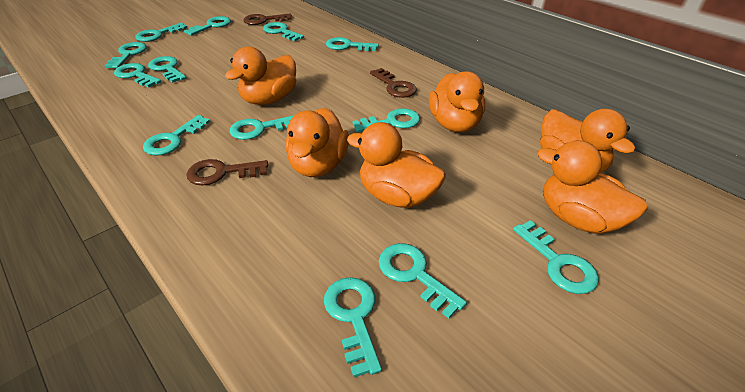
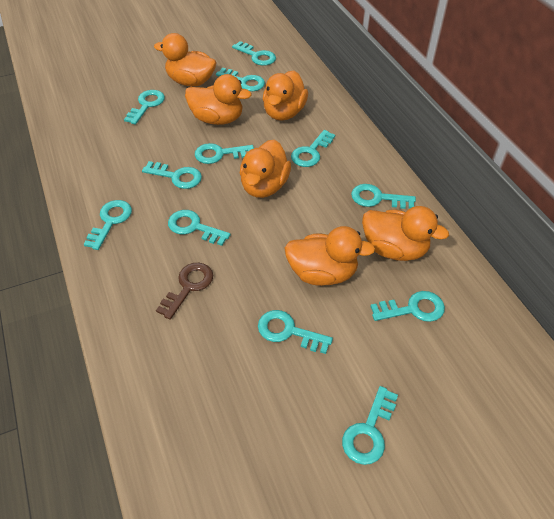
brown key: [186,159,268,185] [243,14,292,25] [370,68,417,98] = 3 -> [156,263,213,320] = 1
turquoise key: [104,42,147,69] [114,63,161,88] [135,23,187,42] [143,115,210,155] [148,56,186,83] [184,16,231,36] [230,115,295,140] [263,22,304,41] [324,277,382,378] [326,37,379,51] [352,108,420,132] [379,243,467,318] [513,220,599,294] = 13 -> [84,200,132,250] [124,90,165,125] [142,161,202,189] [168,210,231,246] [195,143,254,164] [216,68,265,91] [232,41,276,66] [258,310,333,354] [291,130,335,167] [342,386,398,465] [351,184,416,209] [370,291,445,322] = 12

